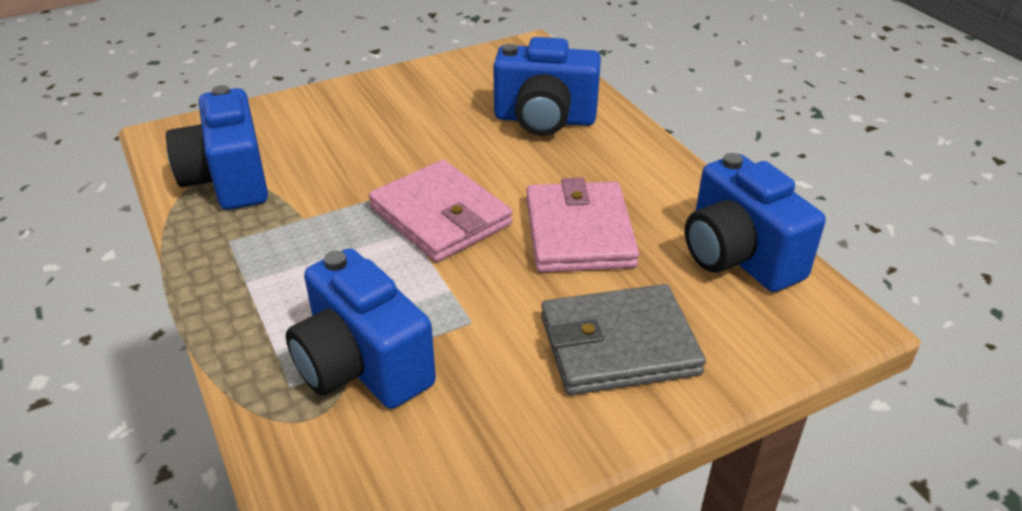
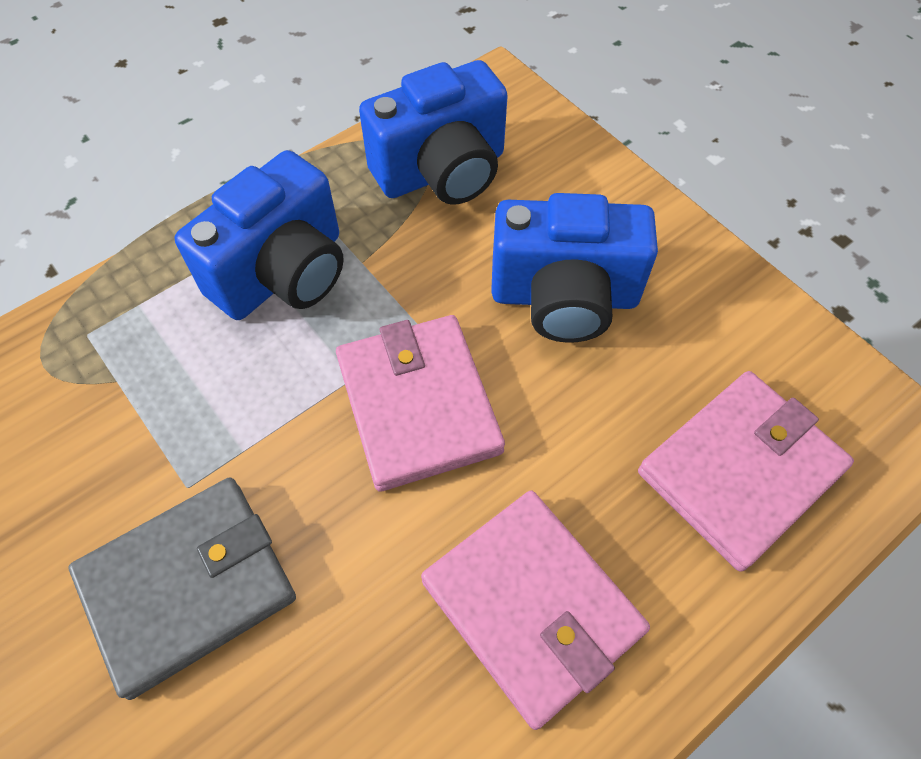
blue camera: [166,85,268,210] [286,248,436,409] [493,37,601,136] [685,153,826,292] = 4 -> [174,150,344,320] [359,60,508,205] [491,193,658,343] = 3
pink wallet: [369,160,513,262] [526,177,639,272] = 2 -> [336,315,505,492] [421,490,650,730] [638,371,854,572] = 3

